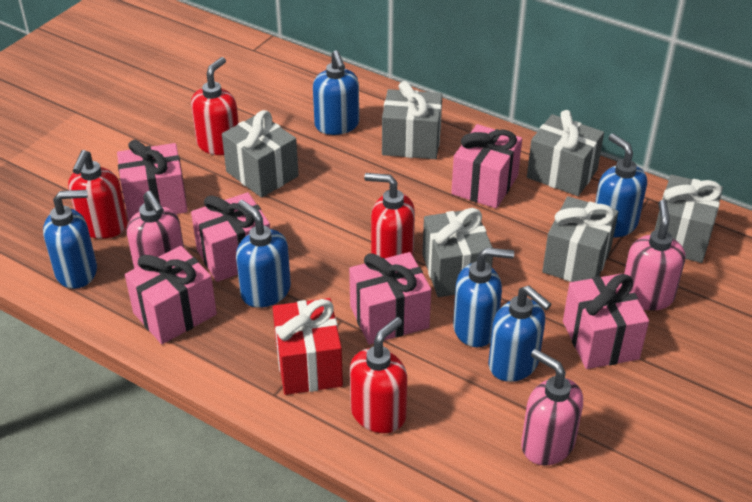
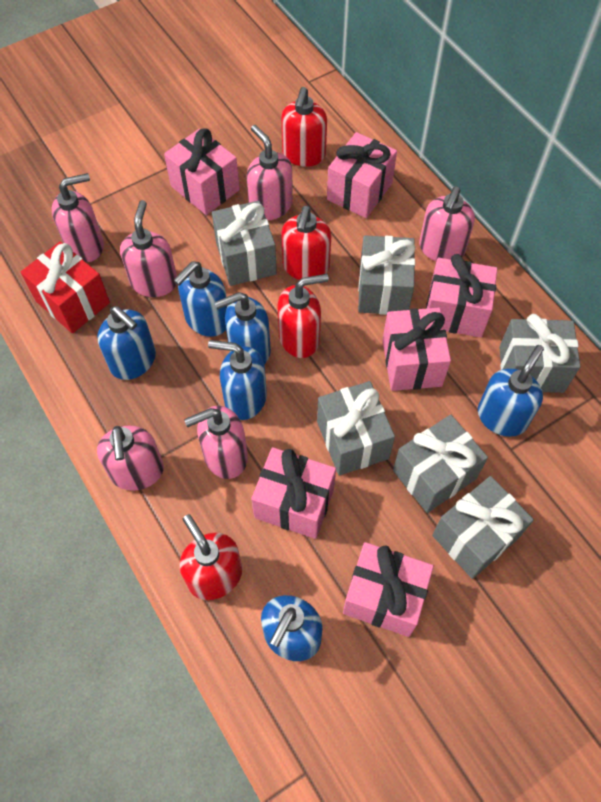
pink soap dispenser: [127,191,184,269] [521,349,583,466] [624,200,685,311] = 3 -> [52,173,104,262] [97,426,164,491] [120,200,177,297] [184,406,248,479] [246,125,293,220] [419,187,475,261] = 6

